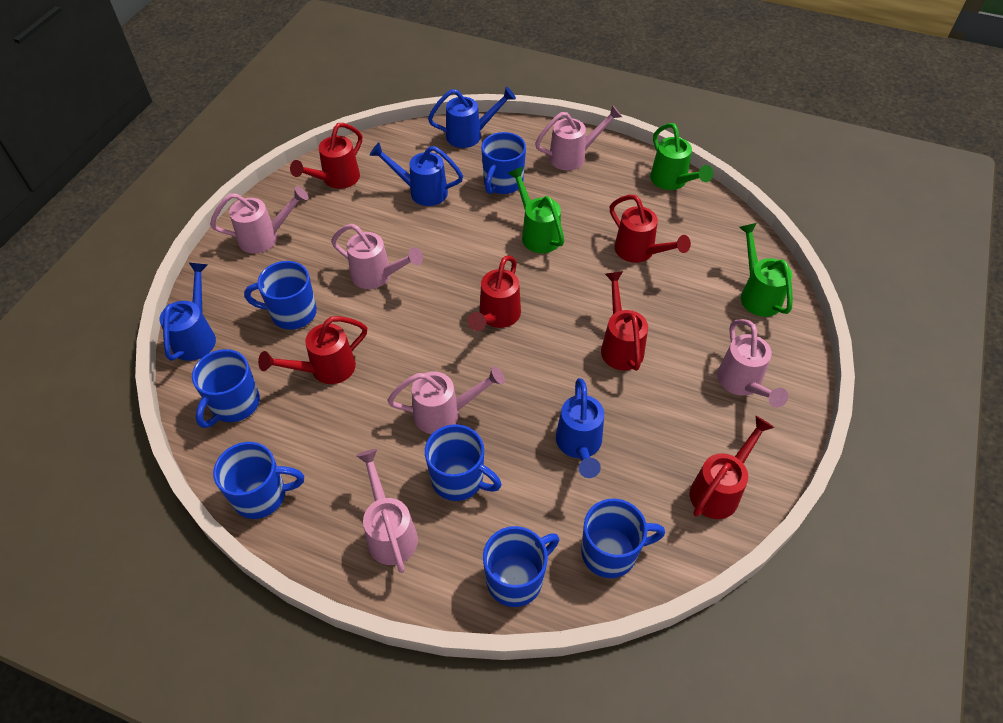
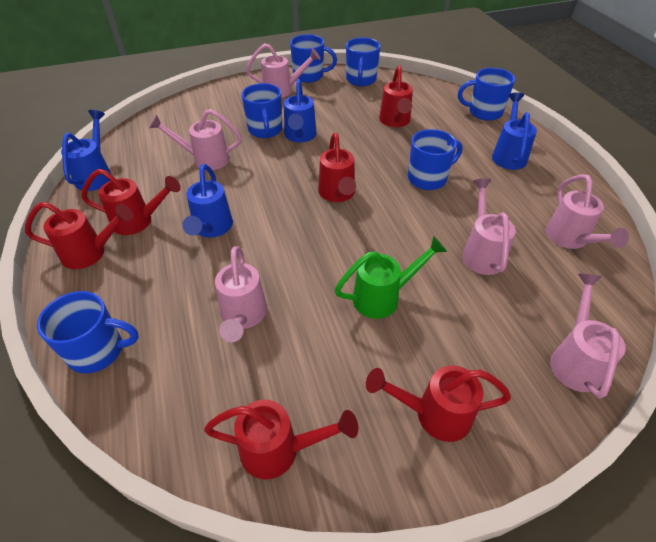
blue mug: [192,349,260,428] [213,442,304,519] [244,261,317,330] [425,424,501,501] [481,132,526,194] [483,526,559,607] [581,499,665,578] = 7 -> [37,291,139,374] [241,83,282,138] [290,34,337,83] [346,38,381,86] [408,129,462,190] [458,68,515,121] = 6
green watering can: [508,167,564,253] [650,123,713,190] [739,223,793,317] = 3 -> [335,236,447,319] = 1

